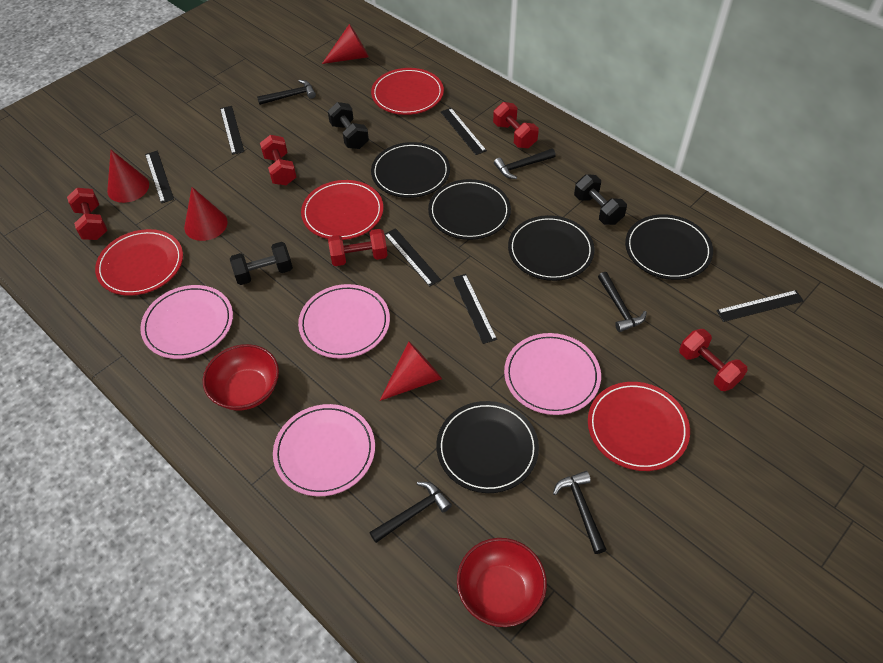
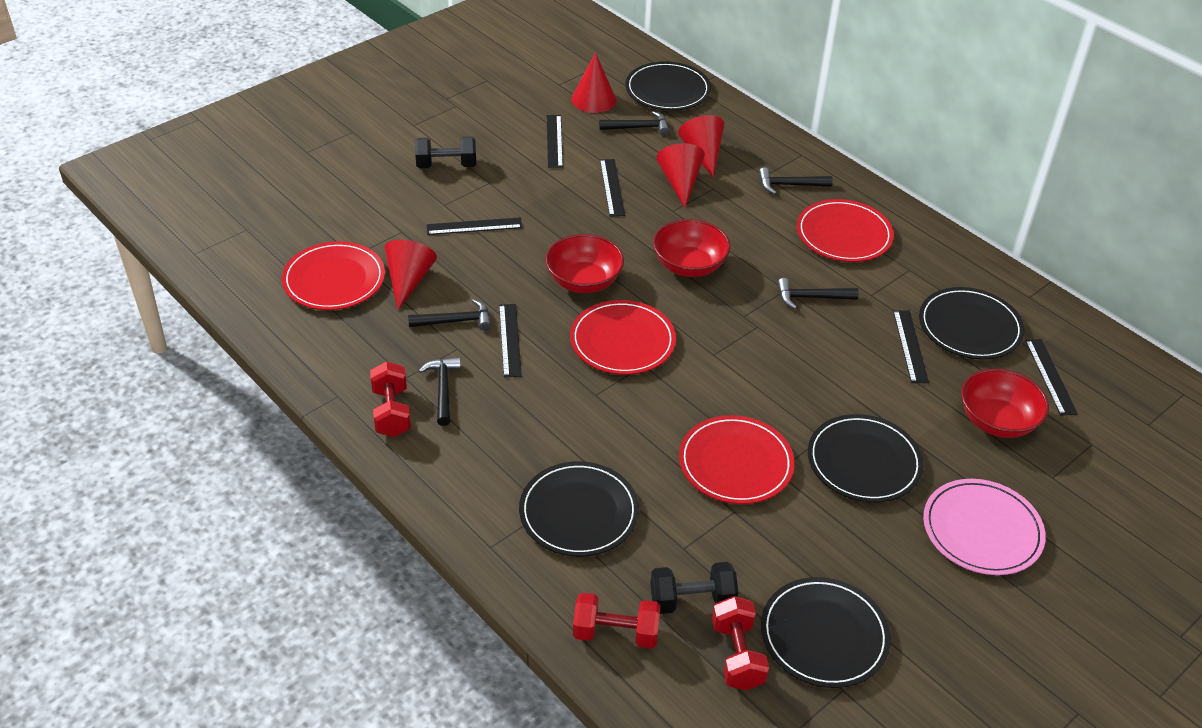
black dumbbell: [230,242,293,285] [328,102,369,149] [574,174,627,225] = 3 -> [415,136,476,168] [650,562,738,614] = 2
pink plate: [140,285,233,359] [273,404,375,496] [298,284,390,359] [504,333,601,415] = 4 -> [923,479,1046,575] = 1
red bowl: [203,344,279,411] [457,538,547,627] = 2 -> [545,234,624,293] [653,219,730,277] [961,369,1049,438] = 3
red dumbbell: [67,188,107,240] [260,135,296,185] [328,229,388,266] [493,102,539,148] [679,329,747,391] = 5 -> [370,361,411,437] [573,593,661,648] [712,596,769,690] = 3

